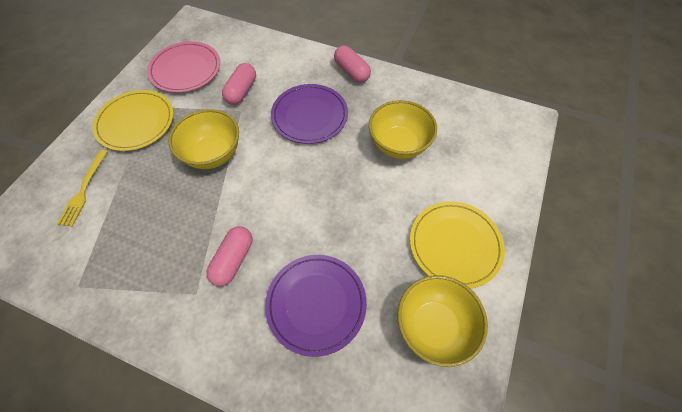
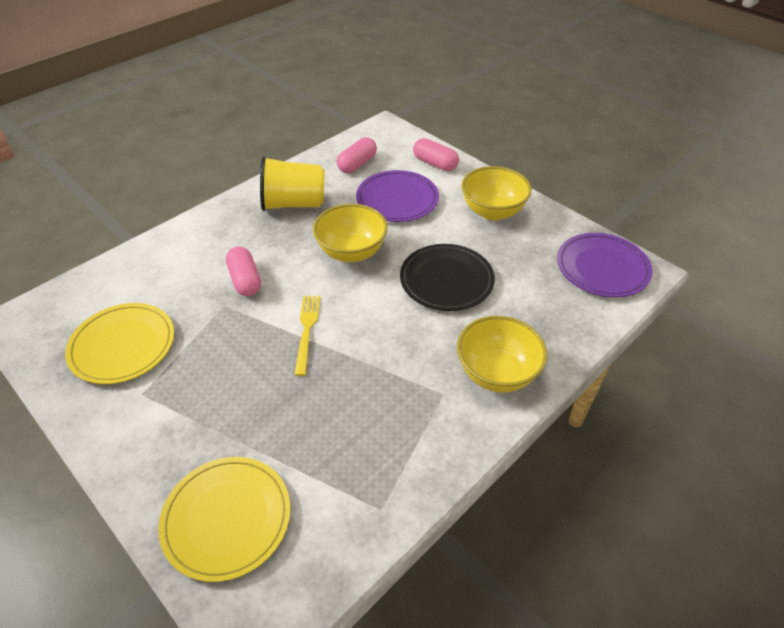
black plate: none = 0 -> [400,244,495,311] = 1
pink plate: [147,41,220,93] = 1 -> none = 0
yellow cup: none = 0 -> [260,156,324,211] = 1

